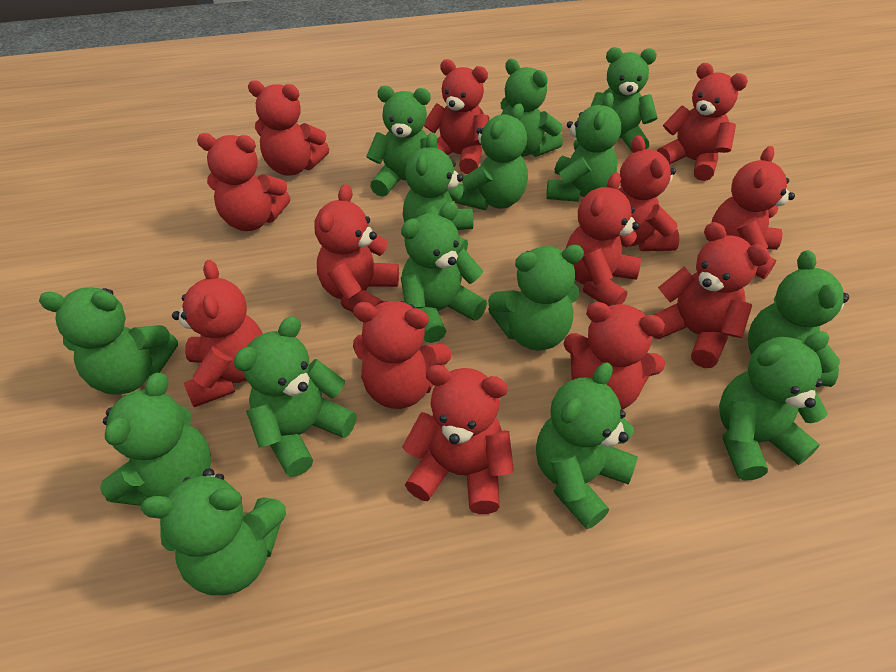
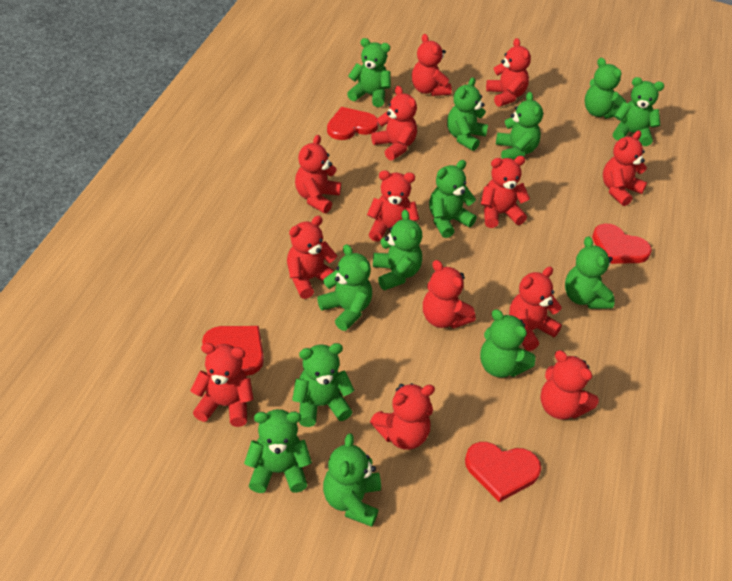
green teddy bear: [39,288,178,395] [100,373,212,506] [141,468,286,595] [233,316,357,477] [366,86,437,197] [401,202,487,343] [403,132,473,251] [455,104,528,210] [488,245,584,350] [501,59,563,157] [536,362,638,529] [546,93,621,202] [590,47,657,153] [719,331,829,480] [748,250,849,387] = 15 -> [244,409,312,493] [292,343,354,427] [317,244,372,331] [323,433,381,527] [347,38,391,107] [373,209,422,290] [429,160,477,238] [447,77,488,151] [480,309,536,378] [496,92,543,160] [565,236,615,309] [585,58,626,118] [613,77,664,146] = 13
red heart: none = 0 -> [202,326,264,376] [327,107,379,140] [465,442,541,502] [592,224,652,264] = 4

